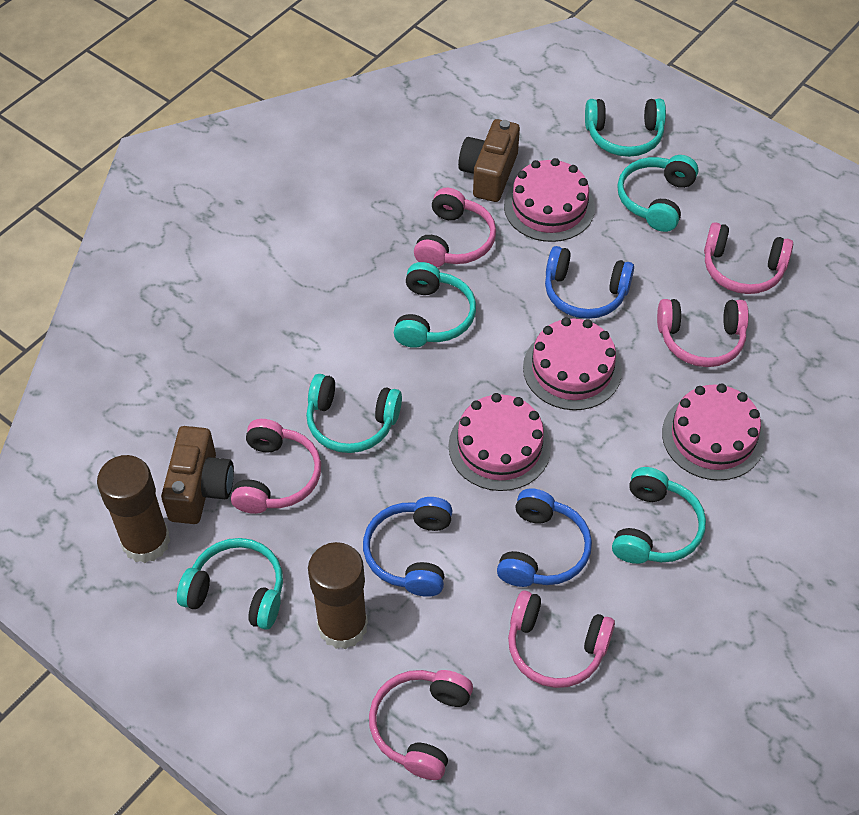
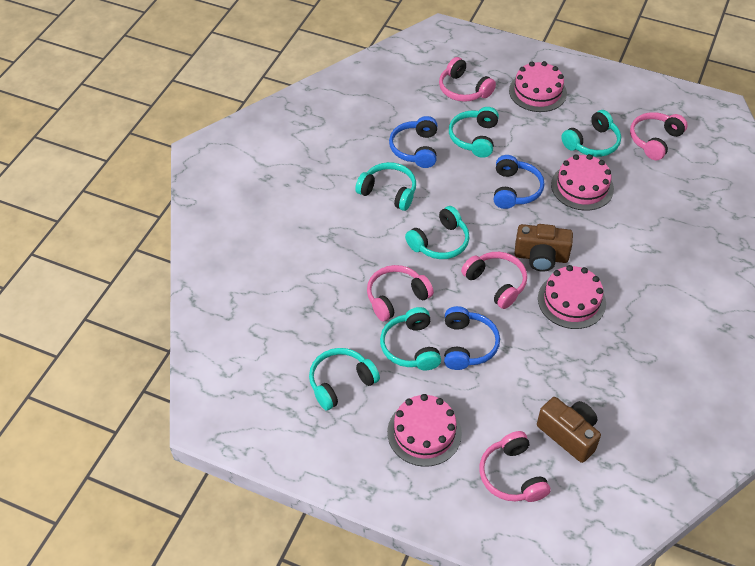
brown glue stick: [97,455,170,563] [308,542,368,649] = 2 -> none = 0
pink headphones: [231,419,321,514] [369,670,473,780] [414,188,496,267] [508,590,615,688] [657,299,749,367] [704,222,793,294] = 6 -> [367,265,434,321] [439,57,496,102] [461,252,527,309] [479,431,550,502] [630,112,688,160] = 5

